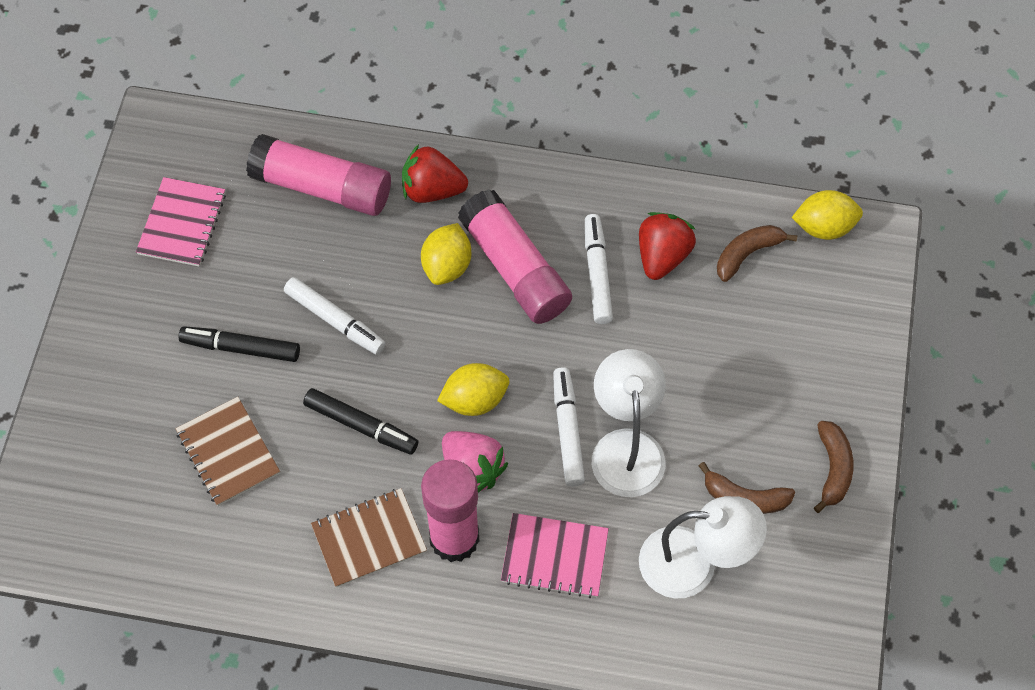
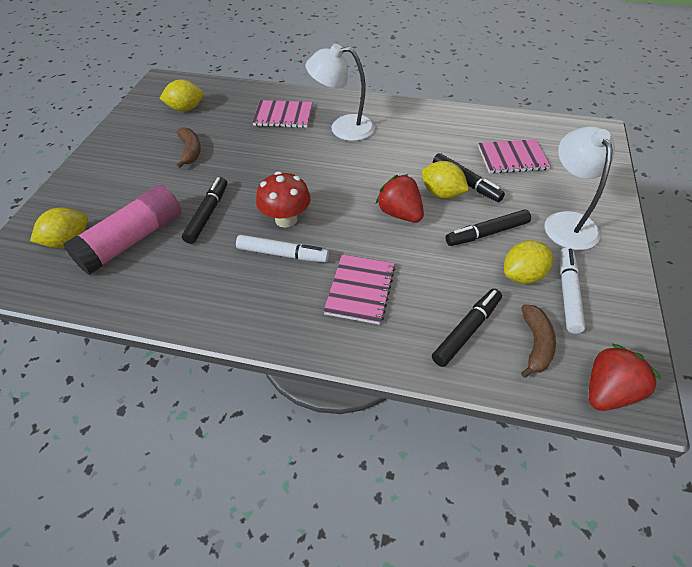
black marker: [179,326,300,362] [303,388,418,455] = 2 -> [182,177,227,244] [432,289,502,367] [433,153,505,202] [446,209,531,246] = 4
brown banana: [699,462,795,514] [717,225,798,282] [814,421,854,513] = 3 -> [177,127,201,168] [521,304,556,378] = 2
brown notebook: [176,397,280,506] [311,488,427,588] = 2 -> none = 0
pink glue stick: [246,134,391,216] [421,459,480,562] [458,189,572,324] = 3 -> [63,185,181,275] = 1
pink notebook: [136,177,226,267] [501,513,609,598] = 2 -> [252,100,313,128] [323,255,395,325] [478,139,551,174] = 3
pink strawberry: [442,431,508,492] = 1 -> none = 0
red mushroom: none = 0 -> [256,171,311,228] = 1
white marker: [284,277,386,355] [553,367,585,486] [585,214,613,324] = 3 -> [236,235,329,262] [560,247,585,334] = 2
yellow lemon: [421,223,471,285] [437,363,509,416] [791,190,863,240] = 3 -> [30,207,88,248] [159,79,204,111] [422,161,469,199] [504,241,553,284] = 4

